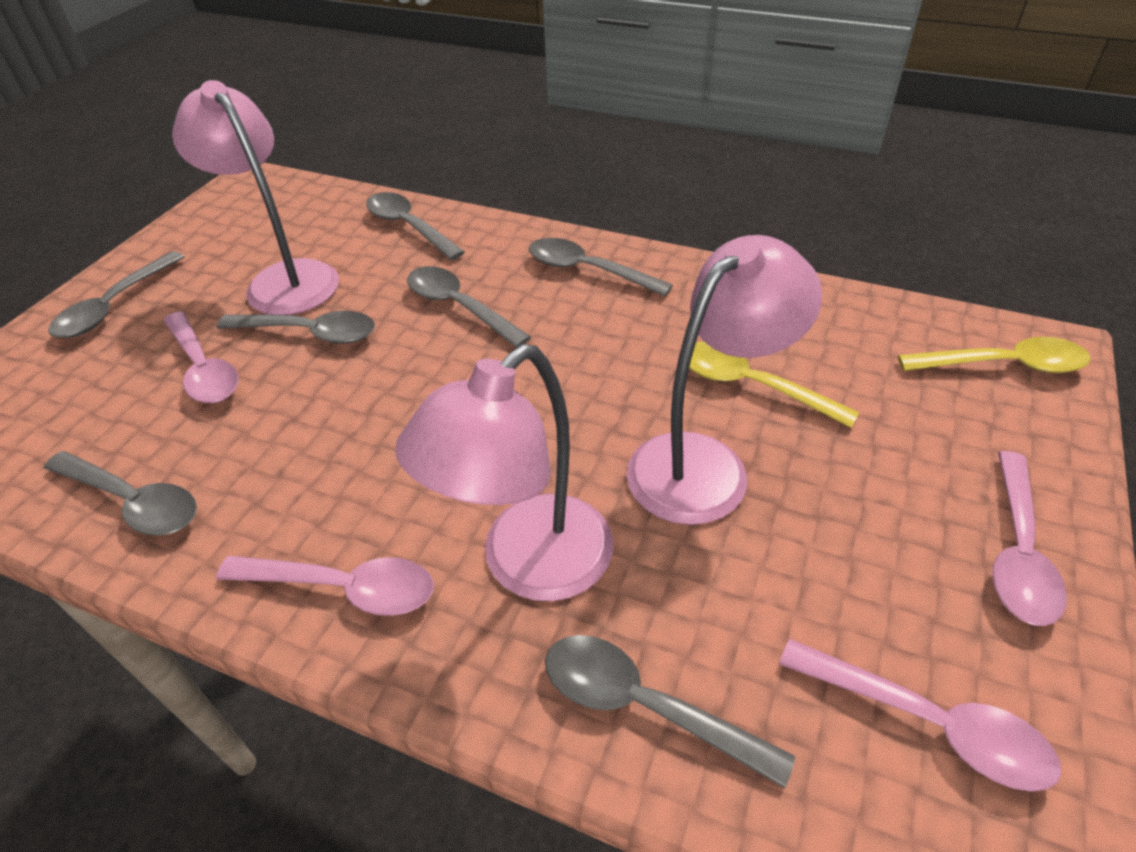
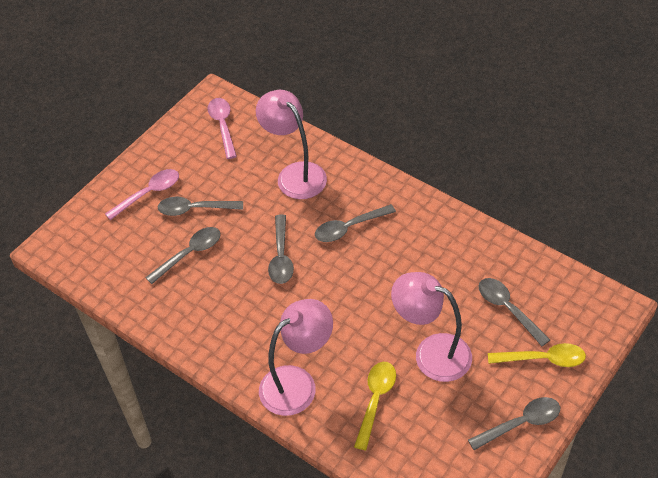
grey spoon: [44,451,197,536] [48,251,184,338] [217,311,375,344] [366,192,465,260] [407,266,531,348] [529,238,673,296] [545,635,795,788] = 7 -> [145,227,221,284] [158,197,243,216] [268,214,294,284] [315,204,396,242] [468,397,560,450] [478,278,550,346] = 6
pink spoon: [163,311,239,403] [216,556,434,616] [779,639,1061,792] [992,451,1067,626] = 4 -> [105,169,179,220] [208,98,237,159] = 2

